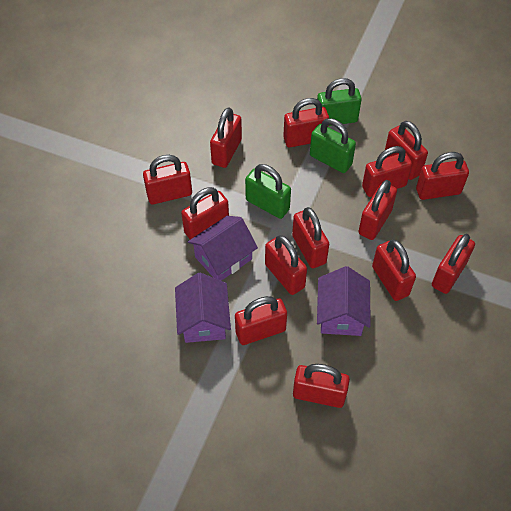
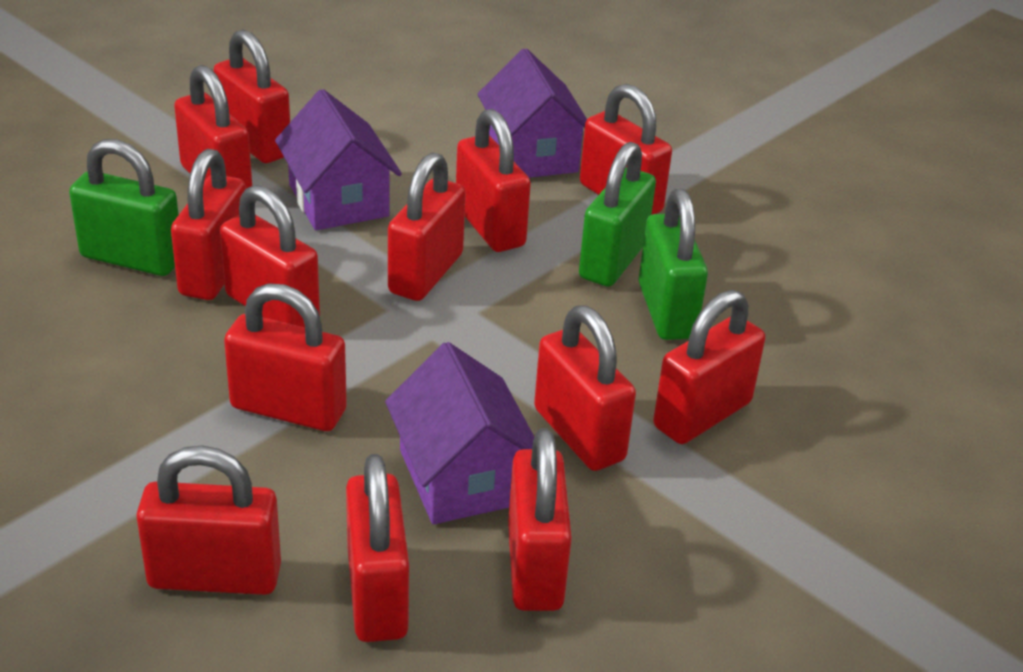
red padlock: [143,155,192,204] [181,187,229,240] [210,107,242,168] [235,296,287,345] [265,235,307,295] [283,98,329,147] [292,207,329,268] [293,364,350,408] [358,180,397,240] [362,146,412,197] [372,240,416,301] [385,121,428,180] [416,152,469,200] [432,234,475,294] = 14 -> [136,445,281,595] [171,149,246,300] [174,65,252,188] [213,29,290,163] [220,185,320,327] [224,283,347,431] [346,454,409,642] [388,152,466,301] [456,109,531,252] [508,428,572,611] [534,305,636,471] [580,84,672,215] [653,290,765,444] = 13

